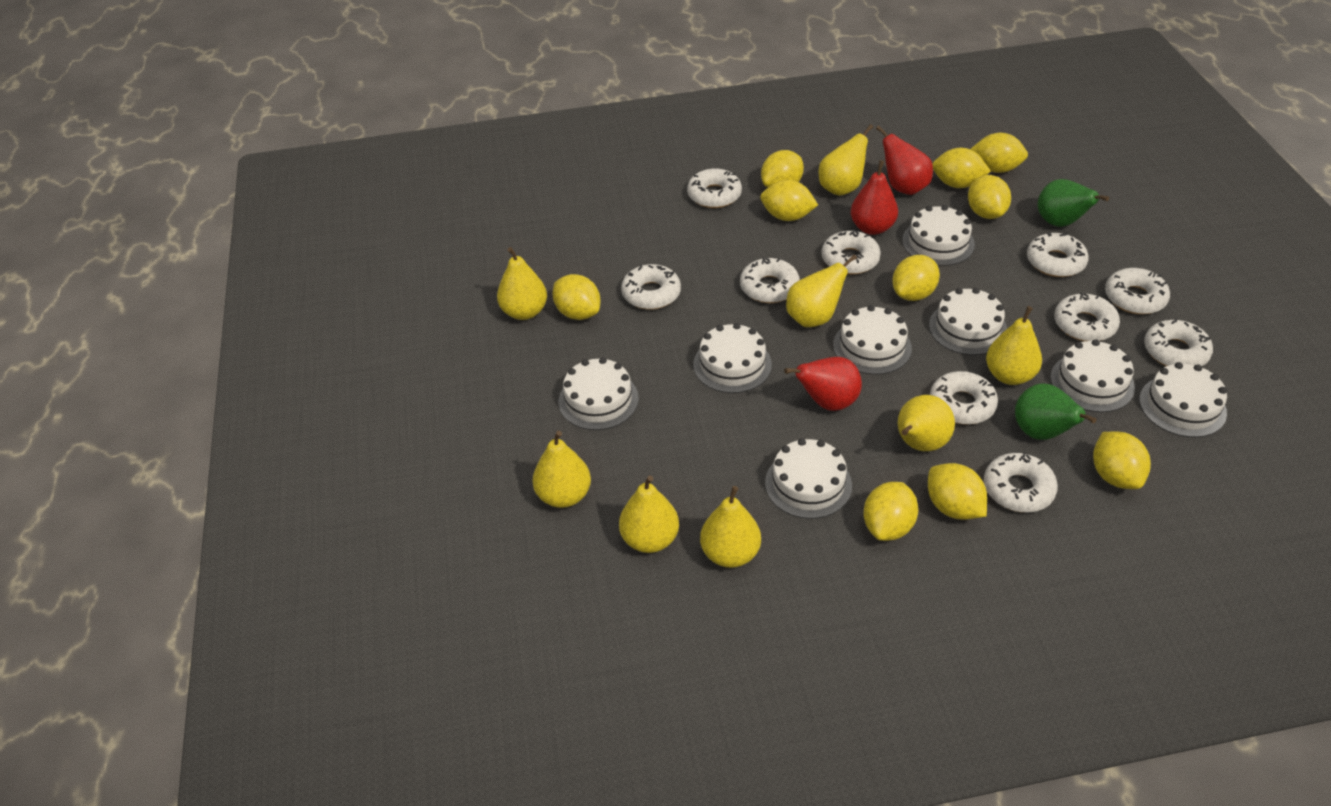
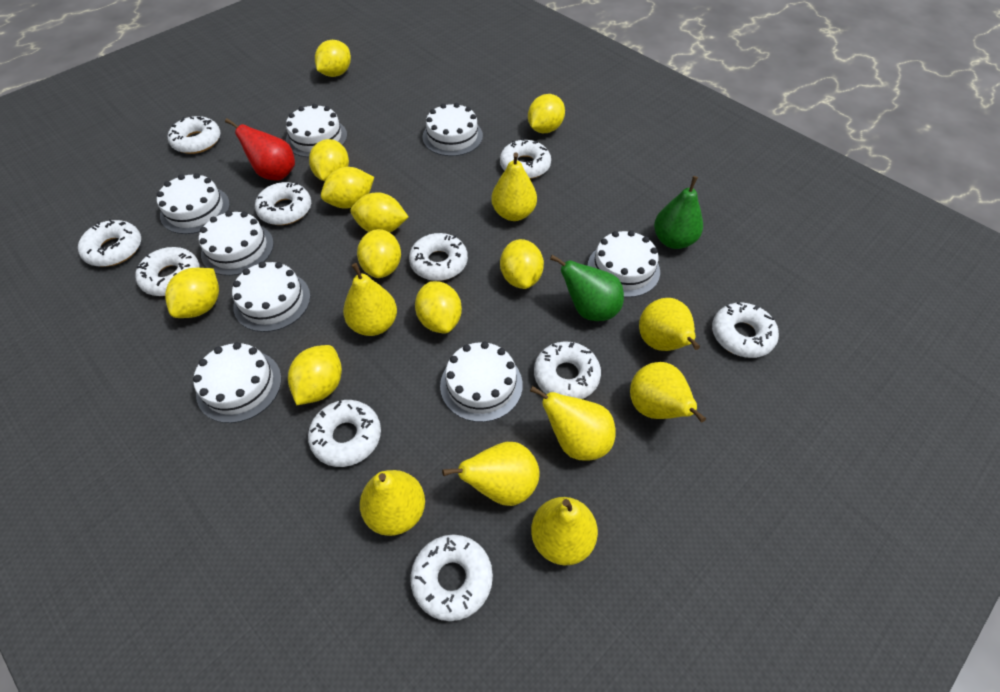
red pear: [784,357,862,411] [851,160,898,235] [876,125,933,195] = 3 -> [225,118,295,181] = 1

